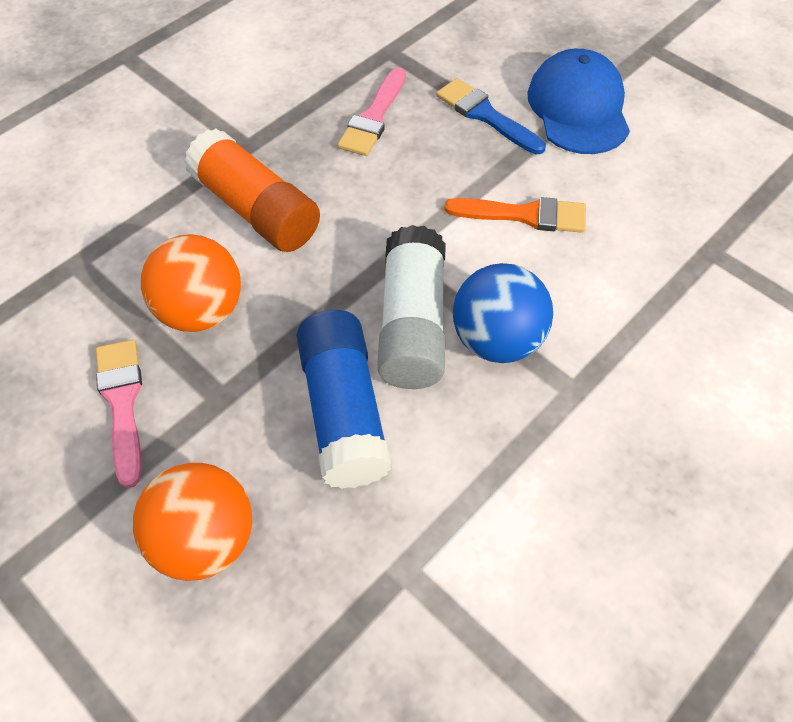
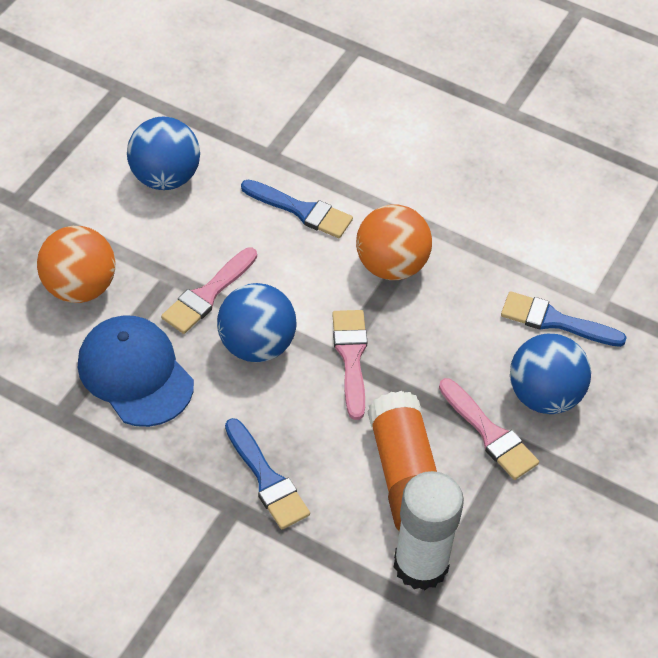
blue ball: [453,263,553,363] = 1 -> [127,117,200,190] [217,283,296,362] [510,334,591,414] = 3
blue brush: [436,78,546,154] = 1 -> [225,418,310,529] [241,180,353,238] [501,291,627,347] = 3
blue glue stick: [296,310,392,489] = 1 -> none = 0
orange brush: [444,197,586,233] = 1 -> none = 0
pink brush: [96,340,142,488] [338,67,406,156] = 2 -> [161,248,257,334] [332,310,367,420] [439,378,539,480] = 3

